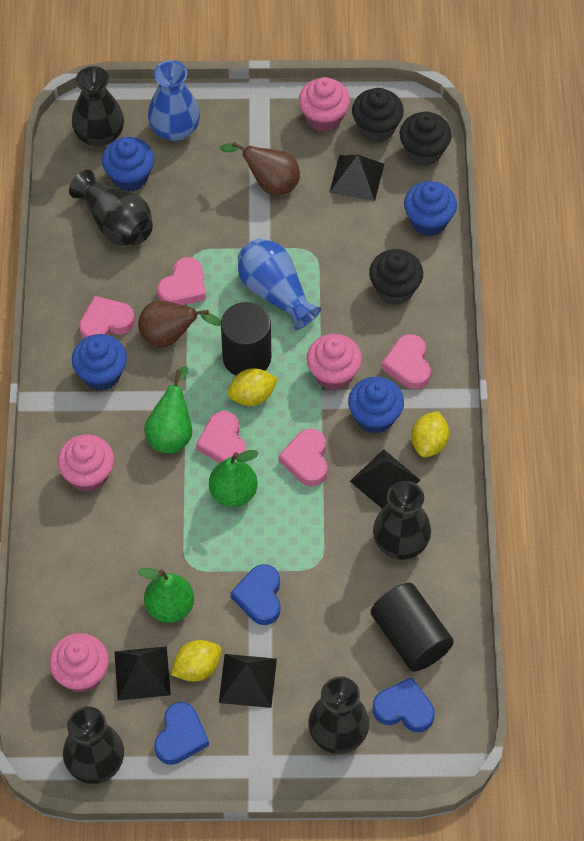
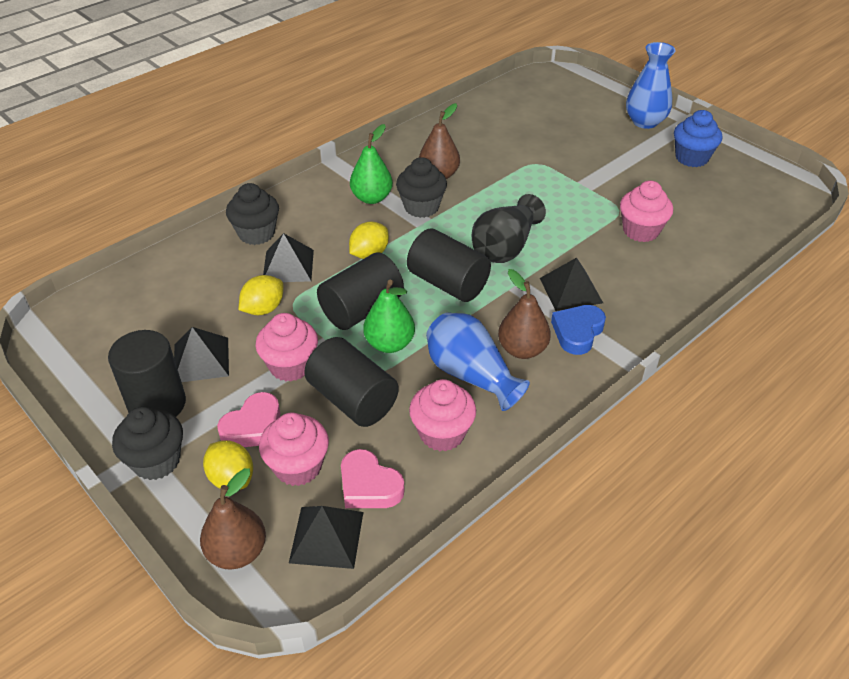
black cylinder: [221,302,271,376] [371,583,454,672] = 2 -> [108,330,186,417] [304,337,399,427] [317,252,404,330] [407,228,491,302] = 4
black vase: [63,707,124,784] [69,170,153,246] [72,66,124,147] [308,677,369,754] [373,481,431,560] = 5 -> [471,194,546,263] = 1
blue cupcake: [72,334,127,391] [102,137,154,192] [348,377,404,434] [404,181,457,236] = 4 -> [674,110,722,167] = 1
blue heart: [154,702,209,765] [231,564,281,625] [373,677,435,732] = 3 -> [551,305,606,355] = 1
brown pear: [138,301,221,347] [220,141,300,195] = 2 -> [200,468,266,570] [419,103,460,179] [498,269,551,359] = 3
green pear: [138,568,194,623] [144,366,192,453] [209,450,259,507] = 3 -> [350,124,393,204] [363,280,415,353] = 2
pink heart: [79,296,135,339] [158,257,206,305] [196,411,246,463] [279,428,328,486] [381,334,431,389] = 5 -> [217,392,280,447] [341,449,405,508] = 2

